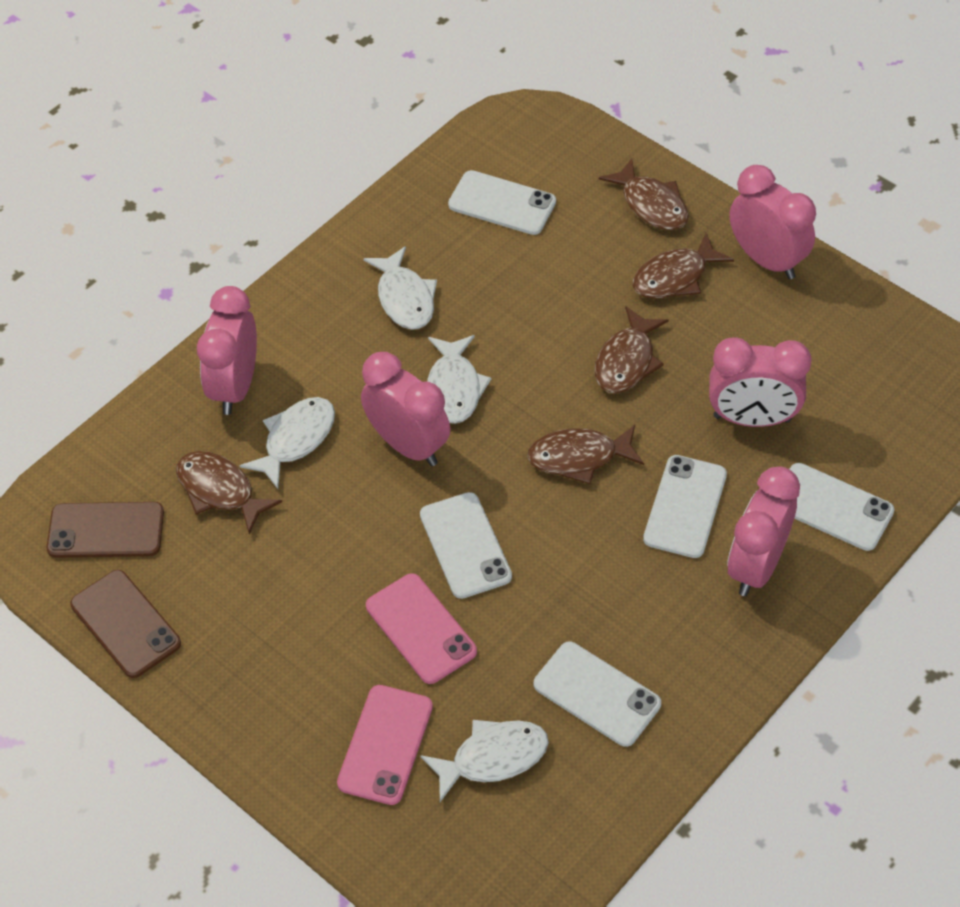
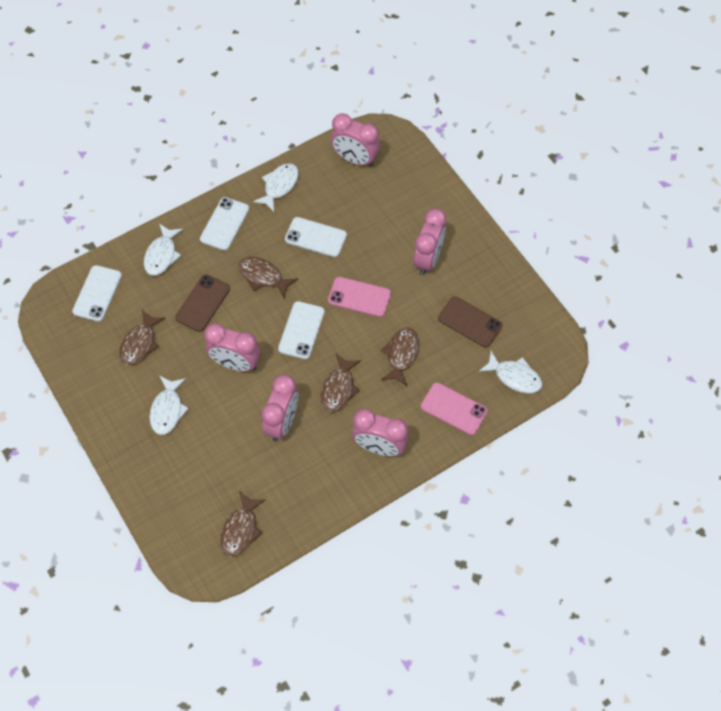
white phone: [420,492,512,599] [448,170,556,235] [534,642,661,747] [643,455,727,558] [790,463,895,551] = 5 -> [72,265,122,322] [200,197,249,251] [278,301,325,359] [285,217,347,257] = 4

